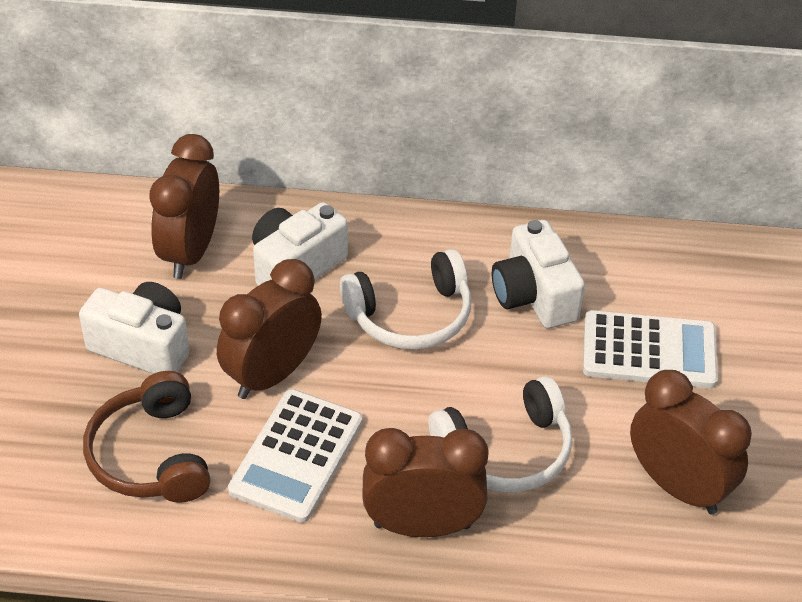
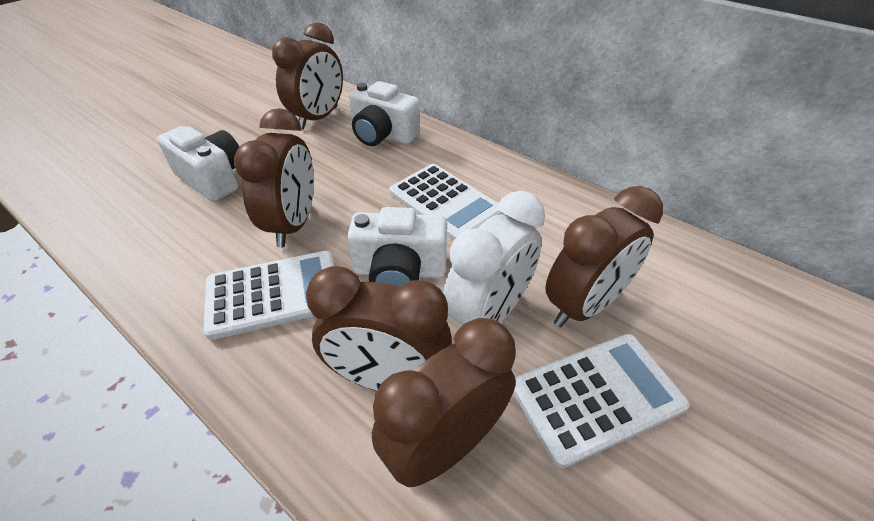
brown clock: [149,134,219,279] [217,259,322,399] [362,428,489,537] [630,370,752,514] = 4 -> [234,108,314,248] [272,22,343,130] [306,266,452,391] [372,318,516,487] [545,186,663,327] = 5
brown headphones: [83,371,211,502] = 1 -> none = 0
white calculator: [228,389,363,523] [583,310,718,388] = 2 -> [203,251,334,340] [389,164,504,241] [513,334,690,469] = 3
white clock: none = 0 -> [443,191,545,325] = 1
white headphones: [340,249,471,350] [429,376,573,492] = 2 -> none = 0

